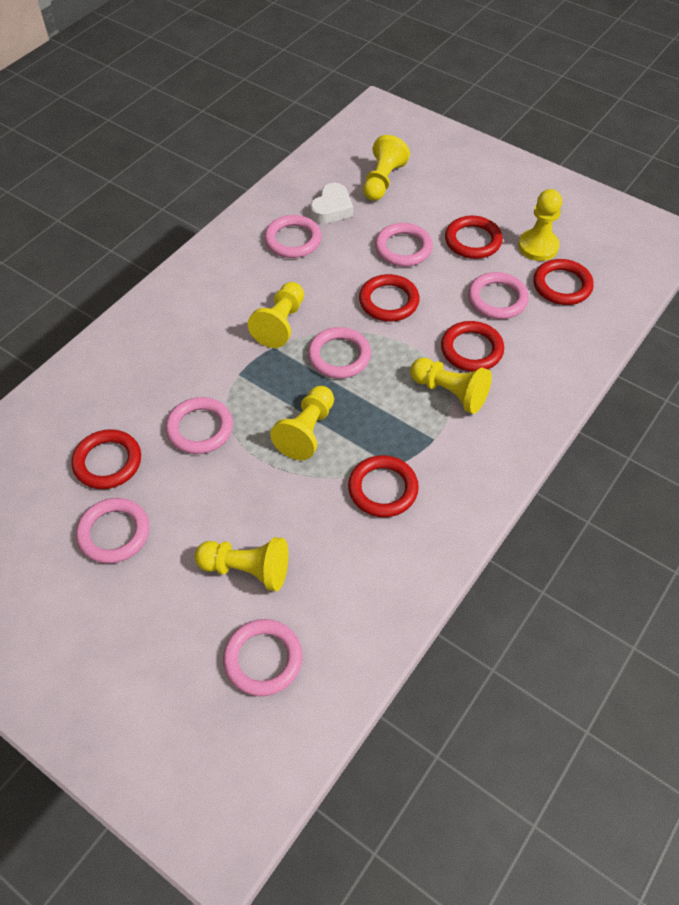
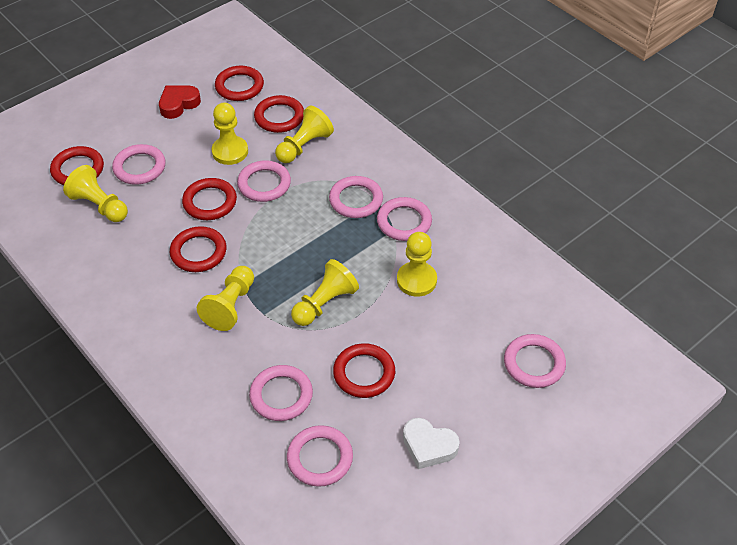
red heart: none = 0 -> [159,86,201,119] = 1

